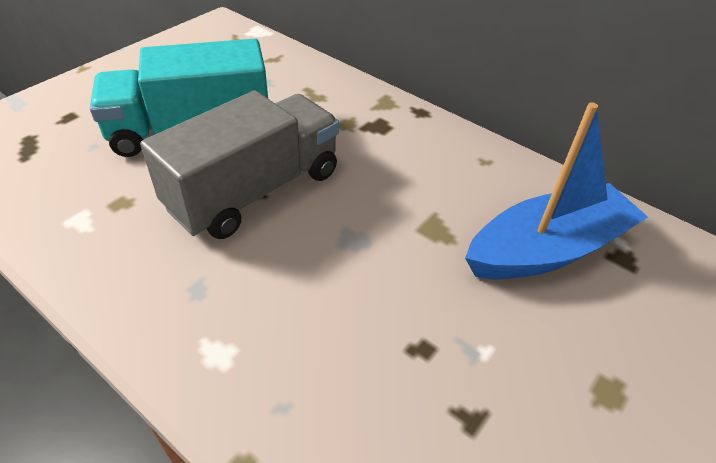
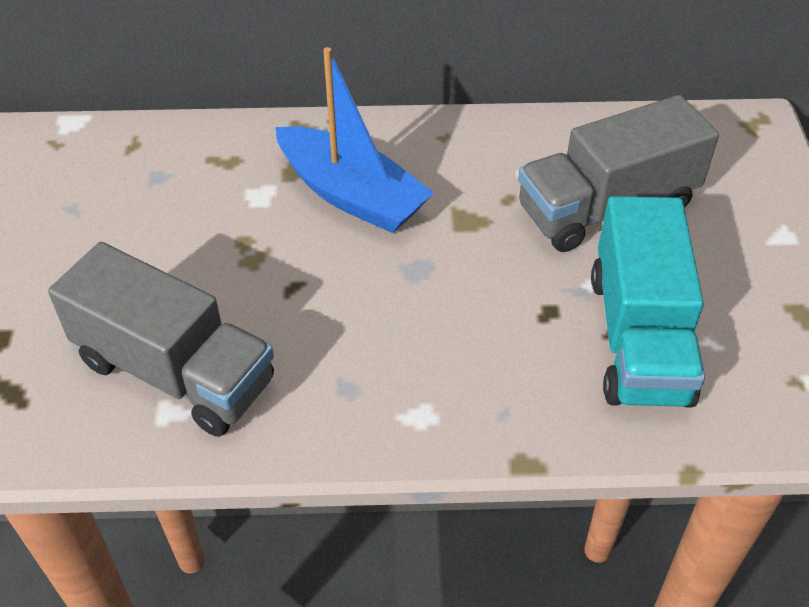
grey truck: [140,90,339,239] = 1 -> [48,242,274,437] [518,95,719,252] = 2

